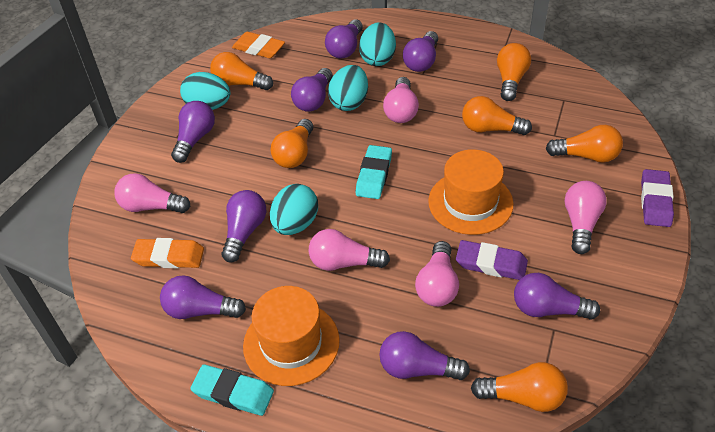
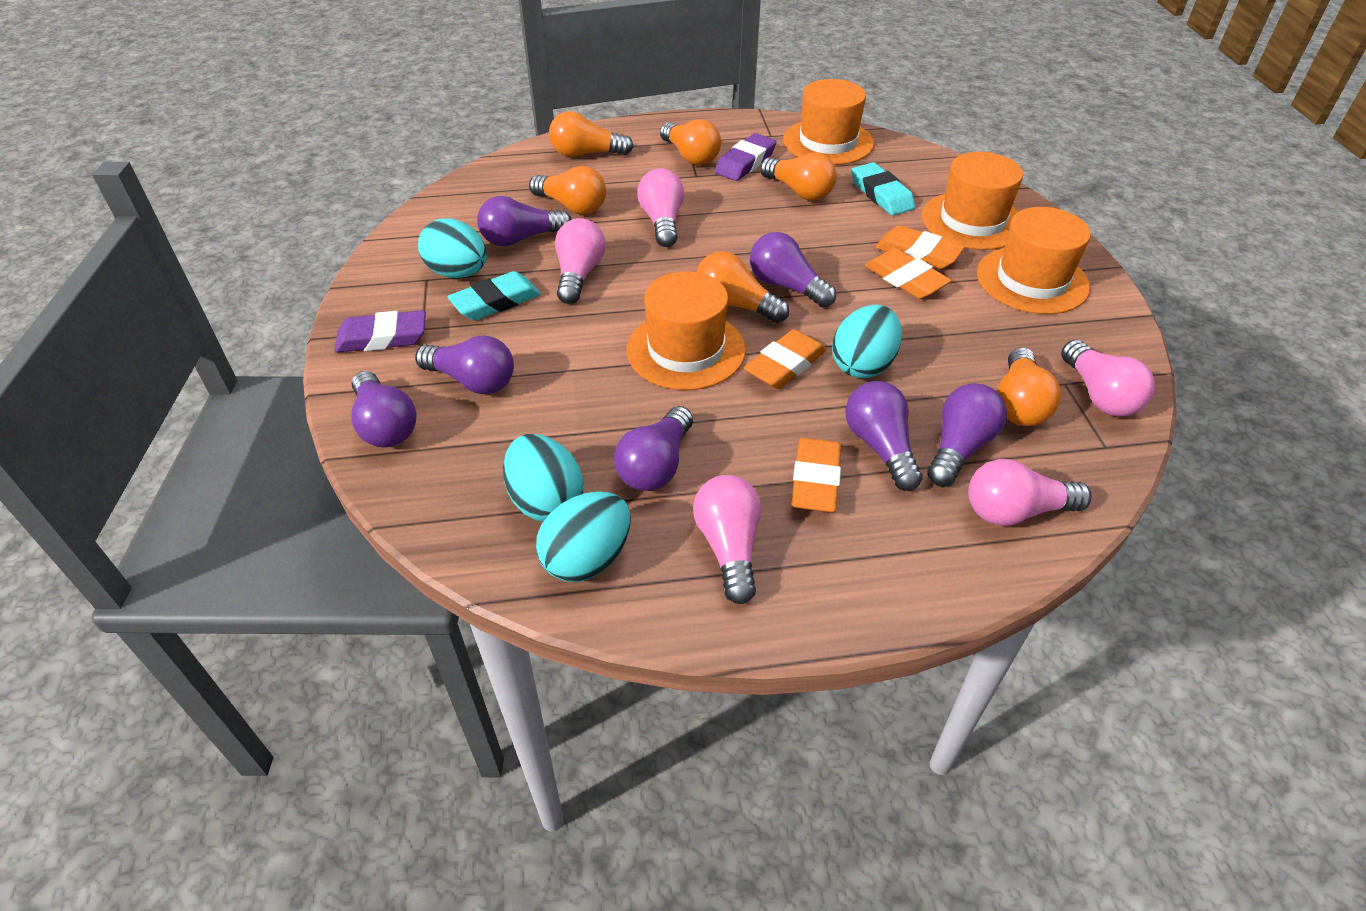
orange eraser: [131,238,204,268] [232,32,285,58] = 2 -> [744,329,826,389] [791,438,841,513] [865,248,952,299] [875,225,965,269] = 4
orange hat: [243,286,340,386] [428,149,514,235] = 2 -> [627,271,746,390] [783,79,874,165] [922,152,1023,250] [977,207,1091,314] = 4
purple light bulb: [160,275,246,319] [171,101,215,163] [221,190,266,263] [291,68,333,112] [325,19,363,59] [379,331,470,380] [403,31,438,72] [514,273,600,320] = 8 -> [351,371,416,447] [415,335,514,394] [477,196,572,246] [614,406,693,491] [750,232,836,307] [845,381,923,491] [927,383,1007,486] = 7

